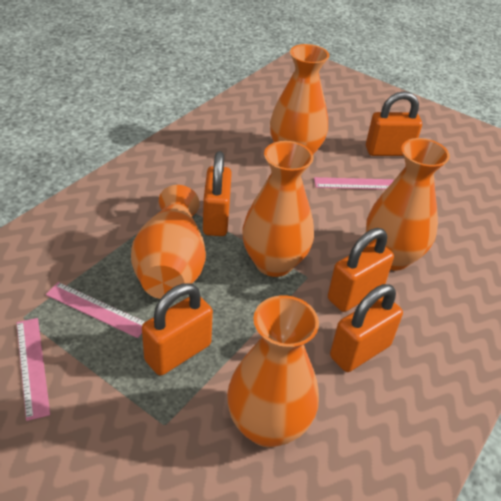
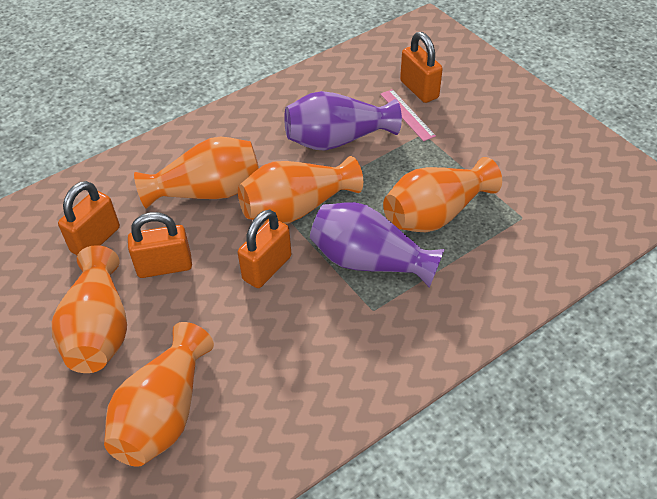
orange padlock: [142,283,213,376] [203,151,232,236] [328,228,394,312] [330,284,403,372] [366,91,422,156] = 5 -> [58,181,120,255] [128,212,192,278] [238,210,291,288] [400,32,443,103] = 4
pink ruler: [17,318,50,421] [46,282,145,338] [314,177,395,190] = 3 -> [380,89,436,141] = 1
purple vase: none = 0 -> [284,91,402,151] [310,202,445,288] = 2

